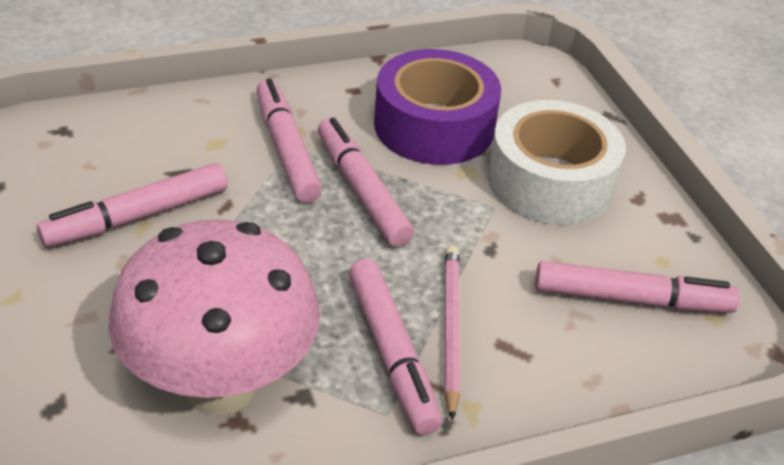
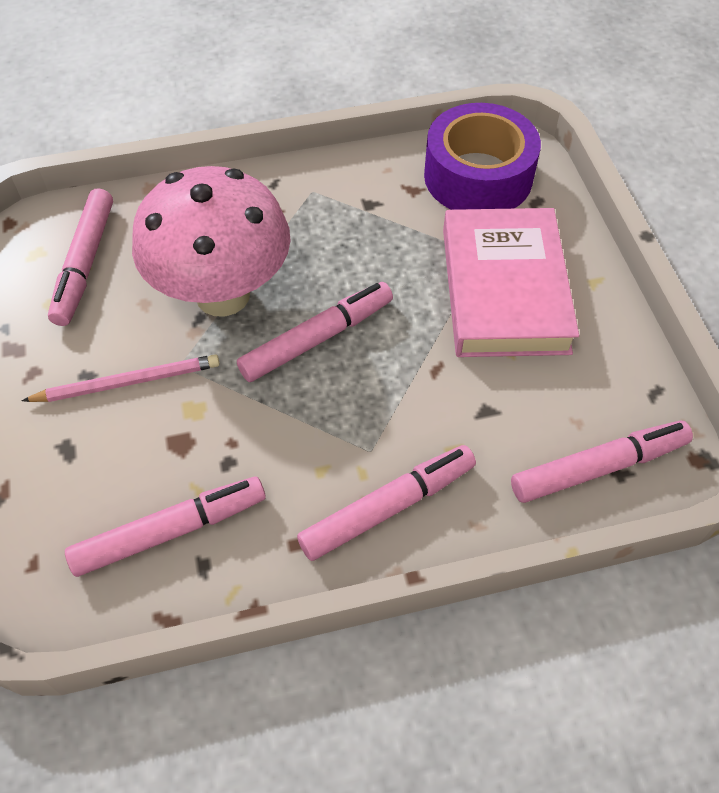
pink book: none = 0 -> [443,208,579,357] = 1
white tape: [488,100,626,225] = 1 -> none = 0

